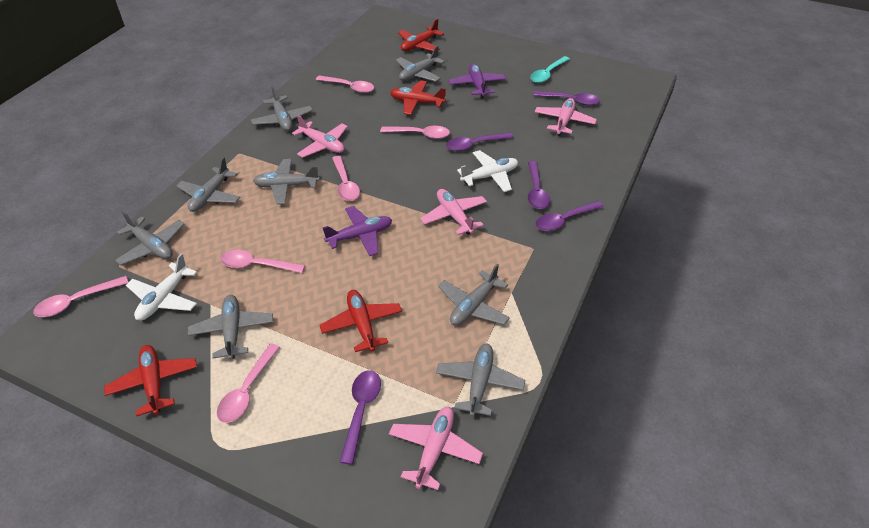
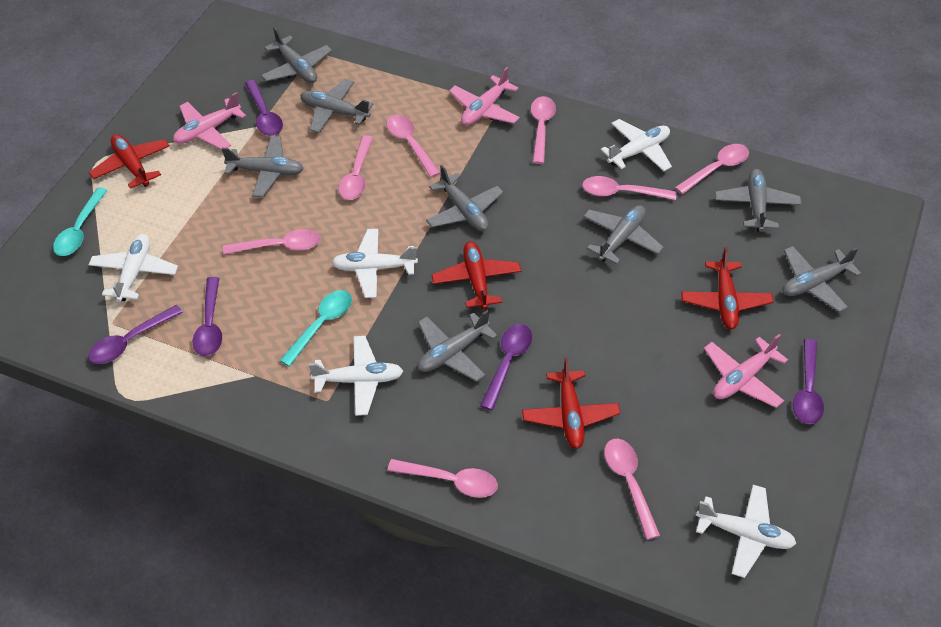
pink plane: [292,115,348,158] [389,407,483,490] [420,189,487,235] [535,98,597,136] = 4 -> [173,92,246,150] [449,67,520,126] [704,334,788,408] = 3
pink spoon: [33,276,128,317] [217,343,280,423] [220,250,305,273] [316,75,374,93] [332,156,360,201] [380,126,450,139] = 6 -> [223,229,321,255] [338,135,373,200] [386,115,440,178] [387,459,498,498] [531,96,556,164] [582,176,677,200] [604,439,660,540] [675,144,749,195] = 8
purple plane: [322,206,392,256] [449,63,506,99] = 2 -> none = 0
turquoise spoon: [530,56,570,83] = 1 -> [53,187,108,256] [279,290,352,367] = 2
white plane: [126,253,197,320] [457,150,518,192] = 2 -> [89,234,178,302] [309,336,403,416] [332,229,418,298] [601,119,672,171] [696,485,796,578] = 5

